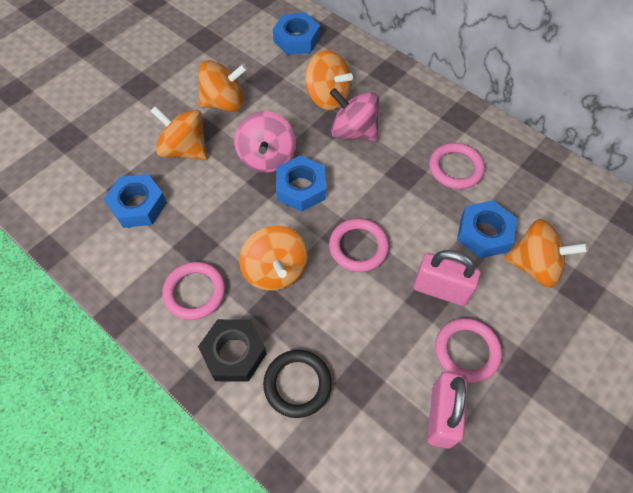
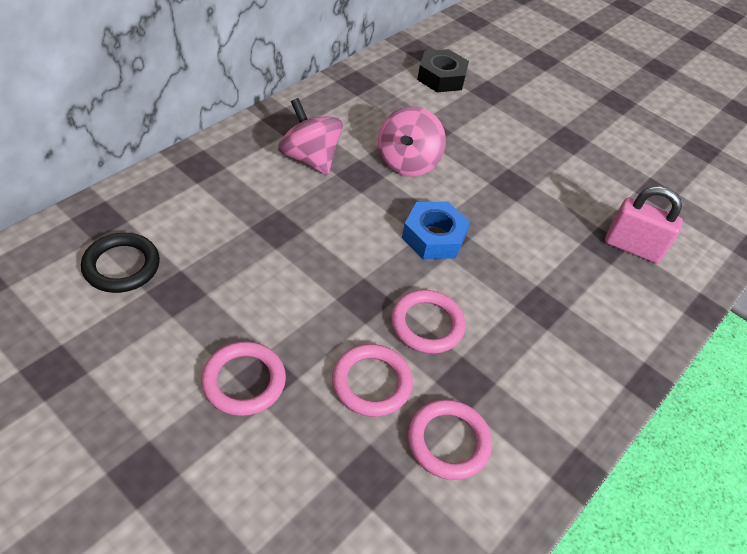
blue nut: [104,174,167,228] [273,13,320,55] [276,155,326,212] [457,200,517,259] = 4 -> [402,202,470,259] = 1
orange spinning top: [151,106,207,160] [198,60,247,112] [239,226,308,291] [305,50,353,110] [505,219,588,288] = 5 -> none = 0
pink padlock: [413,250,481,306] [427,372,468,449] = 2 -> [605,186,683,264] = 1

